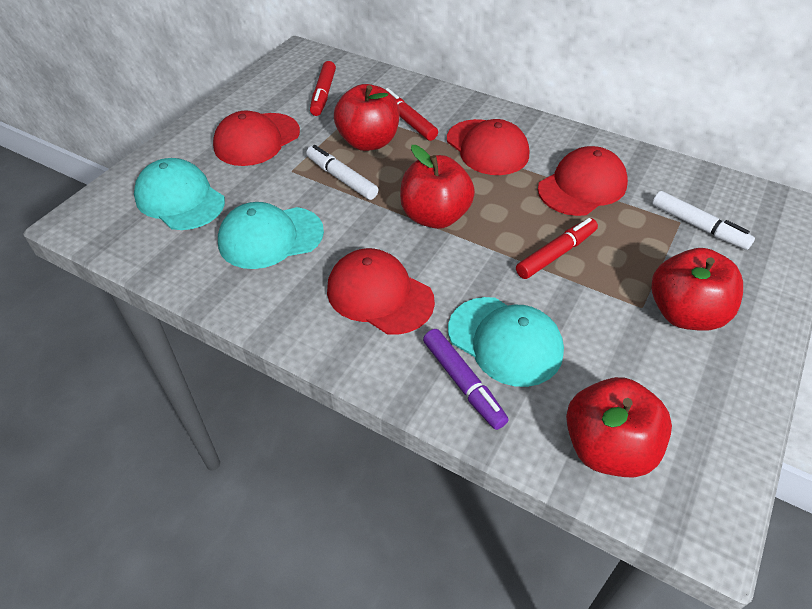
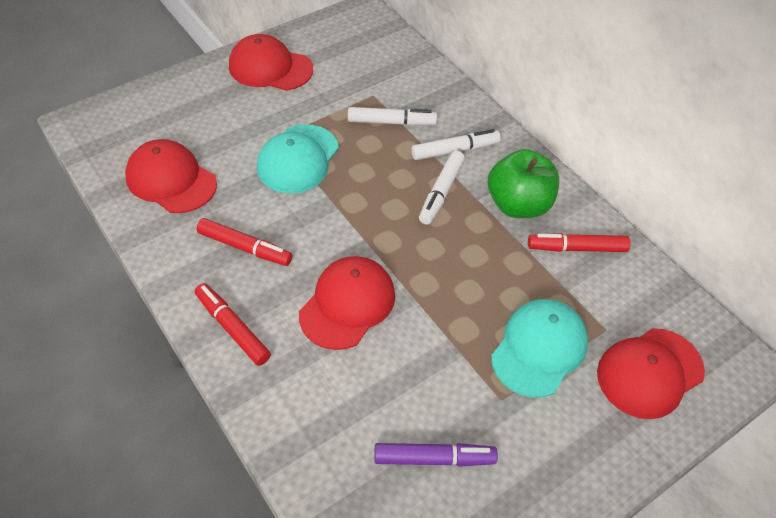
green apple: none = 0 -> [488,149,559,218] = 1
red apple: [334,84,400,151] [400,145,475,229] [566,377,672,478] [652,248,743,330] = 4 -> none = 0
turquoise cap: [134,158,225,230] [218,202,324,269] [448,297,564,387] = 3 -> [257,124,339,193] [491,299,588,398] = 2
white marker: [306,145,378,200] [652,191,755,250] = 2 -> [348,107,437,126] [411,129,501,160] [419,151,465,225] = 3

